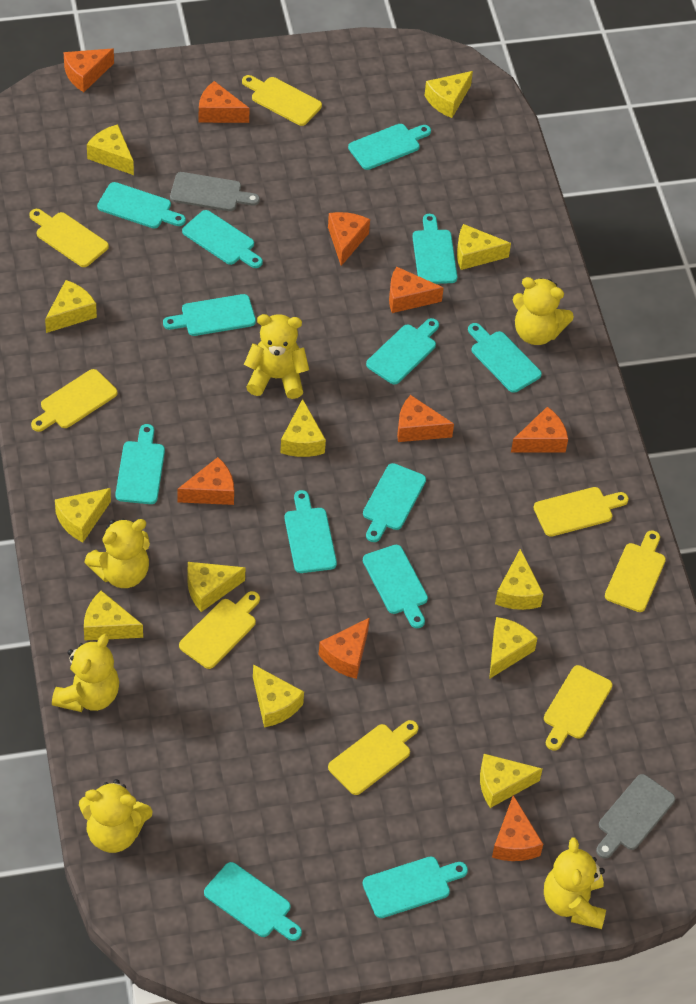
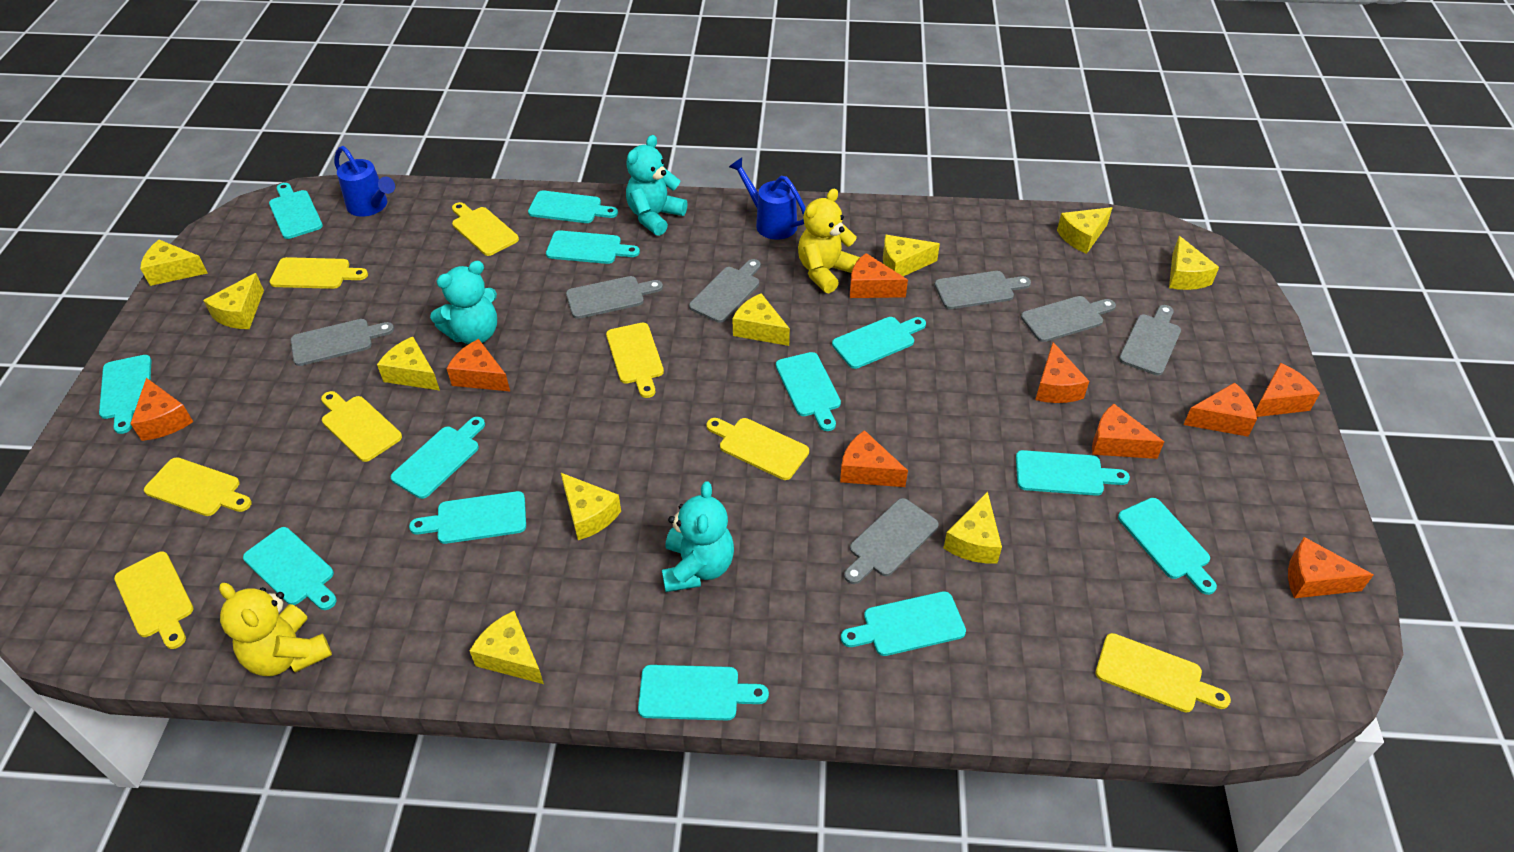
blue watering can: none = 0 -> [334,146,395,217] [729,158,806,240] = 2
grey cutting board: [170,172,260,211] [596,774,675,859] = 2 -> [291,319,394,366] [566,276,663,319] [689,259,761,323] [844,498,939,584] [934,271,1031,309] [1021,296,1116,342] [1119,305,1181,375] = 7
turquoise teddy bear: none = 0 -> [430,261,497,344] [626,135,687,236] [662,481,734,592] = 3
yellow cheese: [45,280,97,333] [55,488,111,542] [84,590,143,641] [87,124,134,175] [187,562,246,612] [253,664,304,727] [280,399,326,457] [425,71,473,118] [457,224,511,270] [480,754,542,808] [489,617,537,679] [495,549,543,610] = 12 -> [140,240,208,286] [203,273,264,329] [377,337,440,390] [470,611,544,684] [561,473,621,540] [732,293,790,346] [883,235,940,276] [943,491,1002,564] [1057,207,1113,254] [1169,236,1219,290] = 10
yellow teddy bear: [52,634,119,712] [79,779,152,853] [84,519,150,588] [244,314,309,399] [513,277,574,345] [544,837,606,929] = 6 -> [219,583,332,676] [798,188,860,293] = 2

